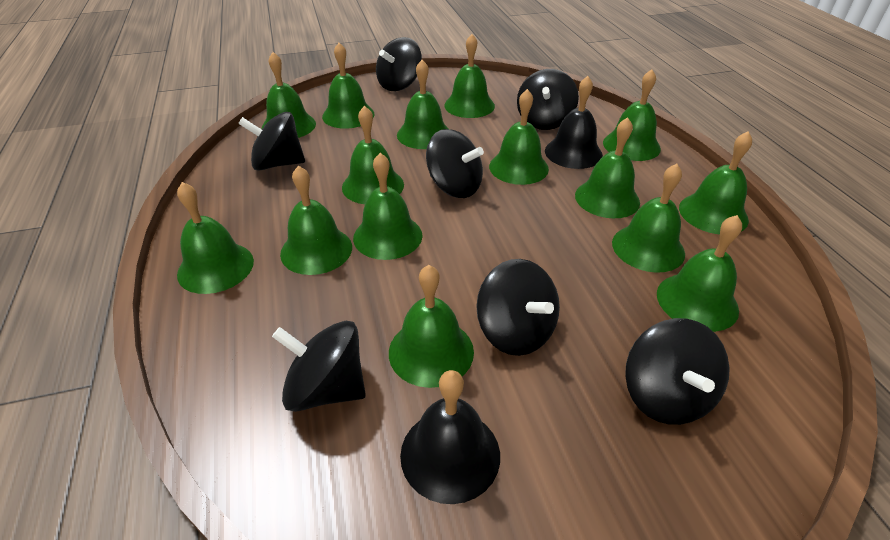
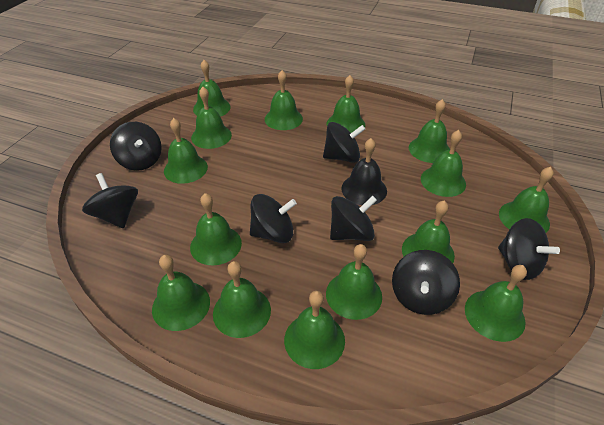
black bell: [400,370,500,504] [545,76,603,169] = 2 -> [341,138,387,205] = 1

